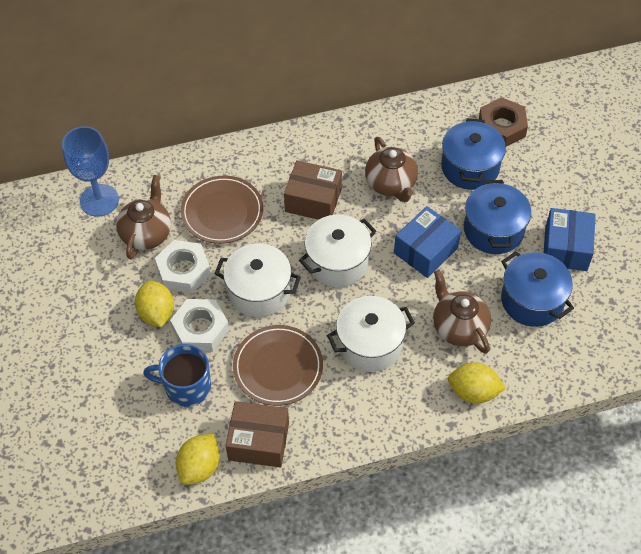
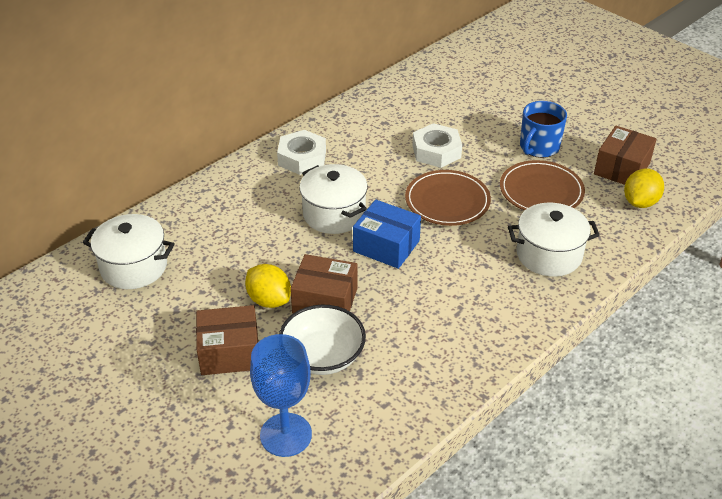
blue box: [394,206,461,278] [544,208,596,271] = 2 -> [353,200,421,269] = 1
blue pot: [441,118,506,190] [464,180,531,254] [501,251,574,327] = 3 -> none = 0
brown box: [226,401,289,467] [284,160,342,220] = 2 -> [196,305,258,375] [290,254,358,314] [594,126,657,185] = 3
brown nut: [479,97,528,146] = 1 -> none = 0
brown teapot: [116,175,171,259] [365,137,418,202] [433,270,491,354] = 3 -> none = 0
white bowl: none = 0 -> [279,305,366,375] = 1
yellow lemon: [135,280,174,327] [176,434,220,485] [448,363,506,403] = 3 -> [245,264,291,308] [624,169,664,208] = 2

